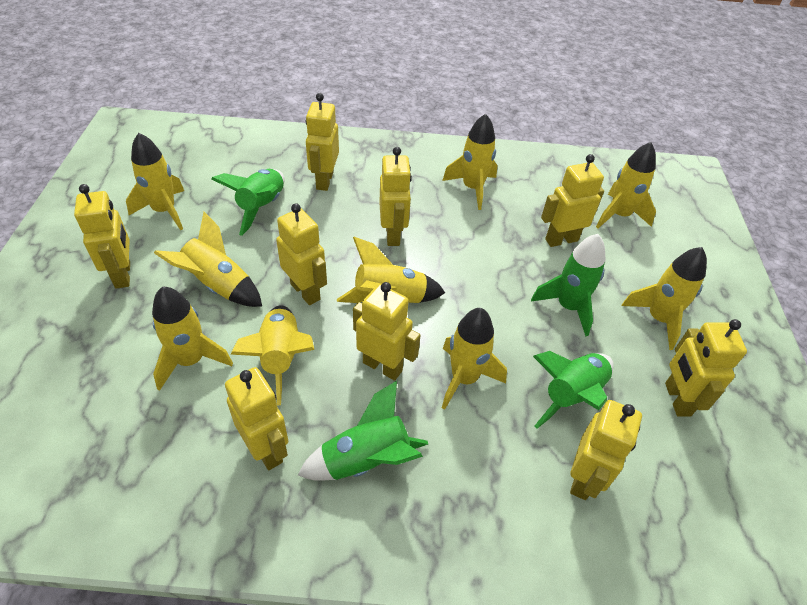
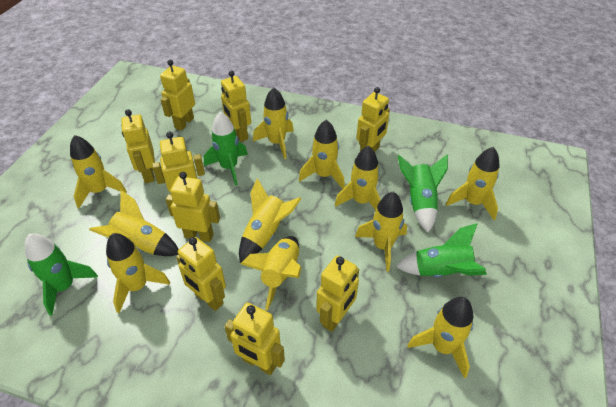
yellow rocket: [126,133,184,230] [152,286,233,391] [154,212,262,307] [230,305,314,405] [337,237,445,303] [442,114,497,210] [442,308,507,410] [596,142,656,228] [621,247,707,350] = 9 -> [70,135,127,208] [89,190,179,256] [106,233,170,313] [239,178,301,263] [240,236,302,311] [253,87,294,159] [299,120,345,189] [335,146,381,210] [355,192,407,272] [407,297,473,378] [446,147,500,220] = 11

